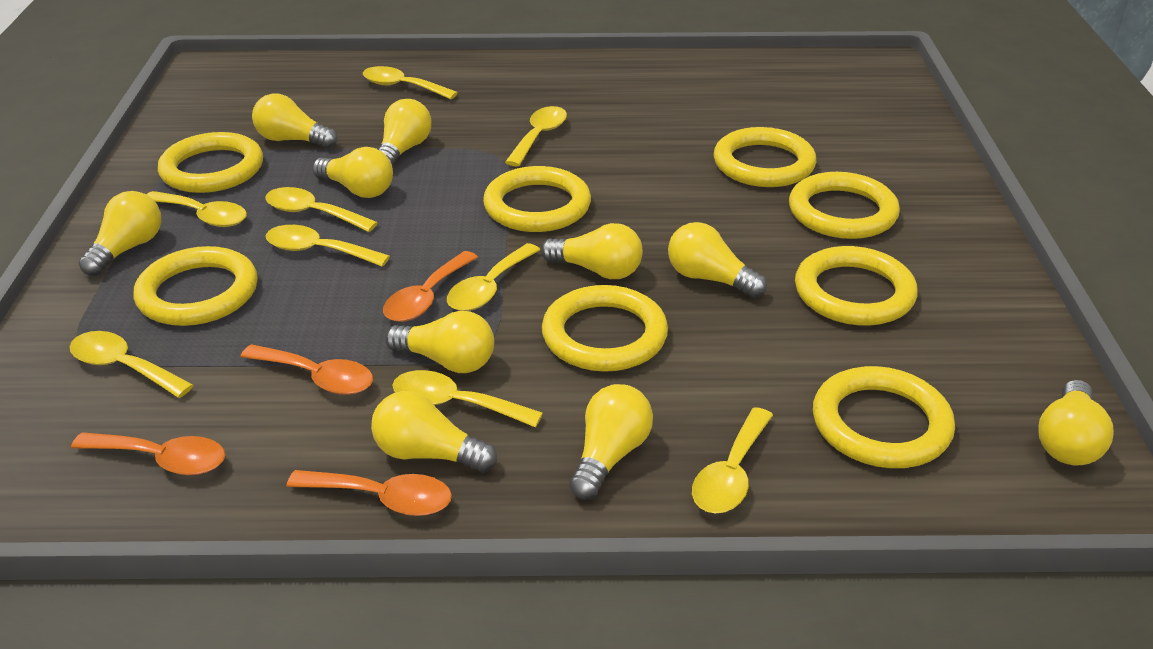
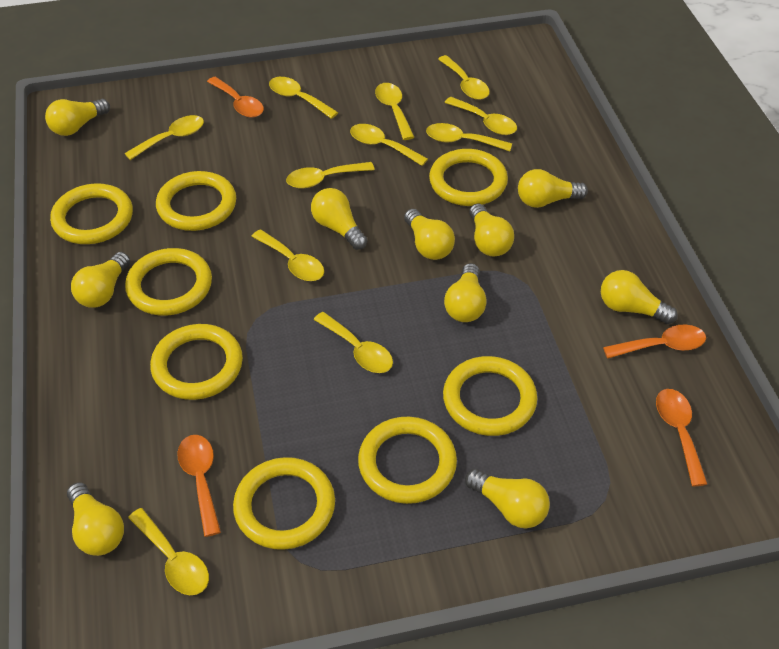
yellow spoon: [70,331,194,398] [146,191,247,227] [265,187,378,232] [266,225,390,267] [363,66,458,99] [393,370,543,427] [447,243,540,311] [505,106,567,166] [692,407,773,513] = 9 -> [124,115,204,160] [128,508,209,595] [251,229,324,281] [269,77,338,119] [286,162,375,188] [313,312,393,373] [350,124,428,166] [375,83,414,140] [426,123,512,152] [438,55,490,100] [444,97,517,135] = 11

